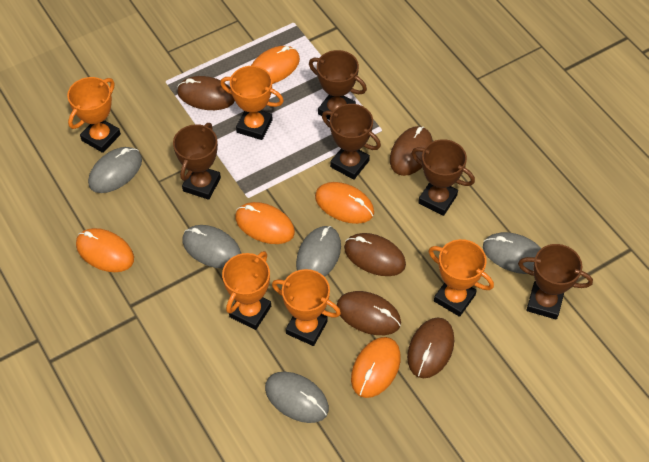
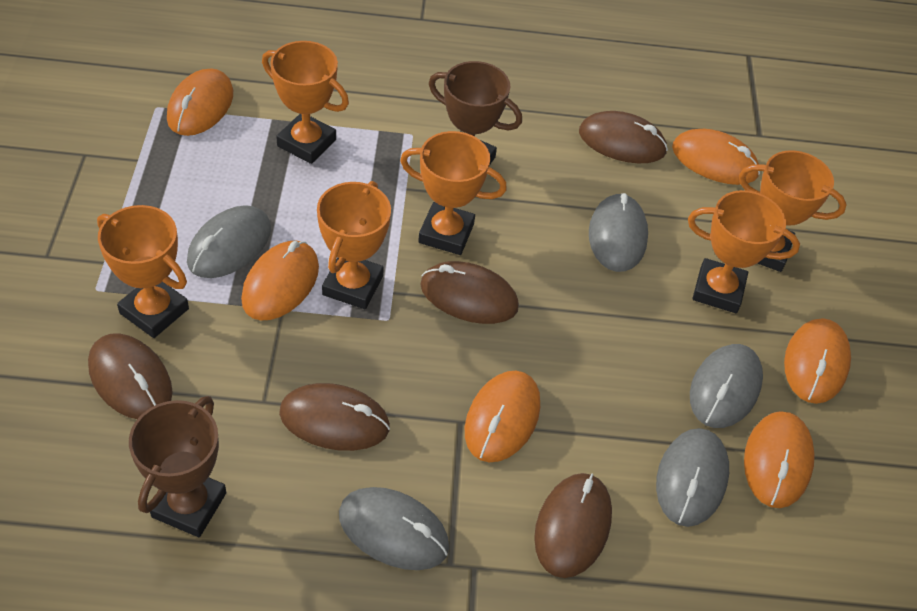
brown trophy: [173,123,221,200] [309,50,367,120] [322,104,381,180] [412,139,475,216] [518,244,593,320] = 5 -> [129,396,226,537] [429,61,522,165] = 2
orange mouse: [76,228,134,272] [235,202,295,244] [251,46,300,84] [315,182,374,224] [351,337,401,398] = 5 -> [167,69,233,136] [241,241,319,320] [465,371,540,462] [672,129,760,185] [744,411,815,508] [784,318,851,404] = 6
orange trophy: [67,77,121,153] [220,66,284,140] [222,251,271,330] [272,269,341,346] [429,239,494,317] = 5 -> [97,205,189,338] [262,41,349,164] [317,181,391,309] [400,131,507,255] [688,190,800,313] [739,150,847,272] = 6

